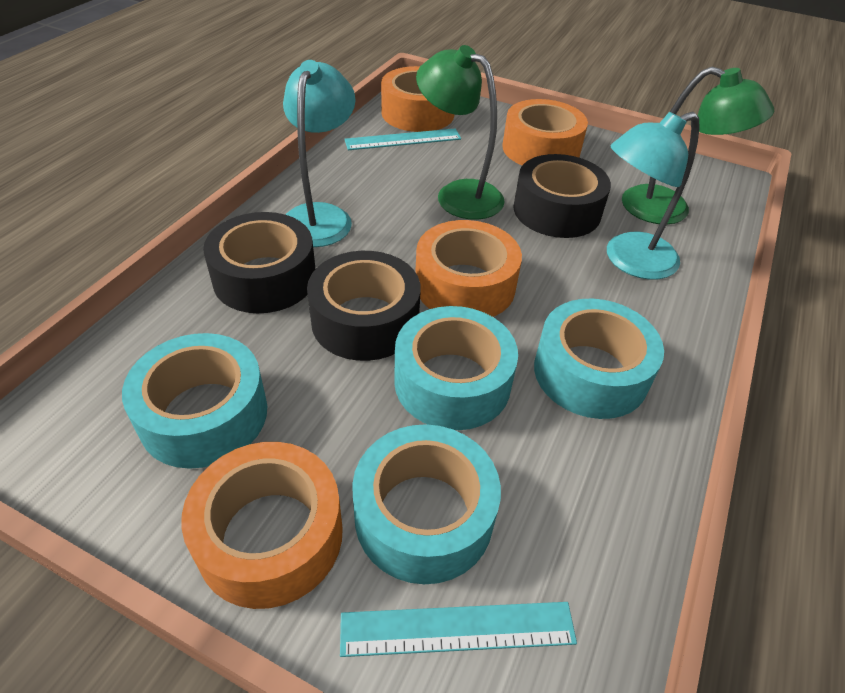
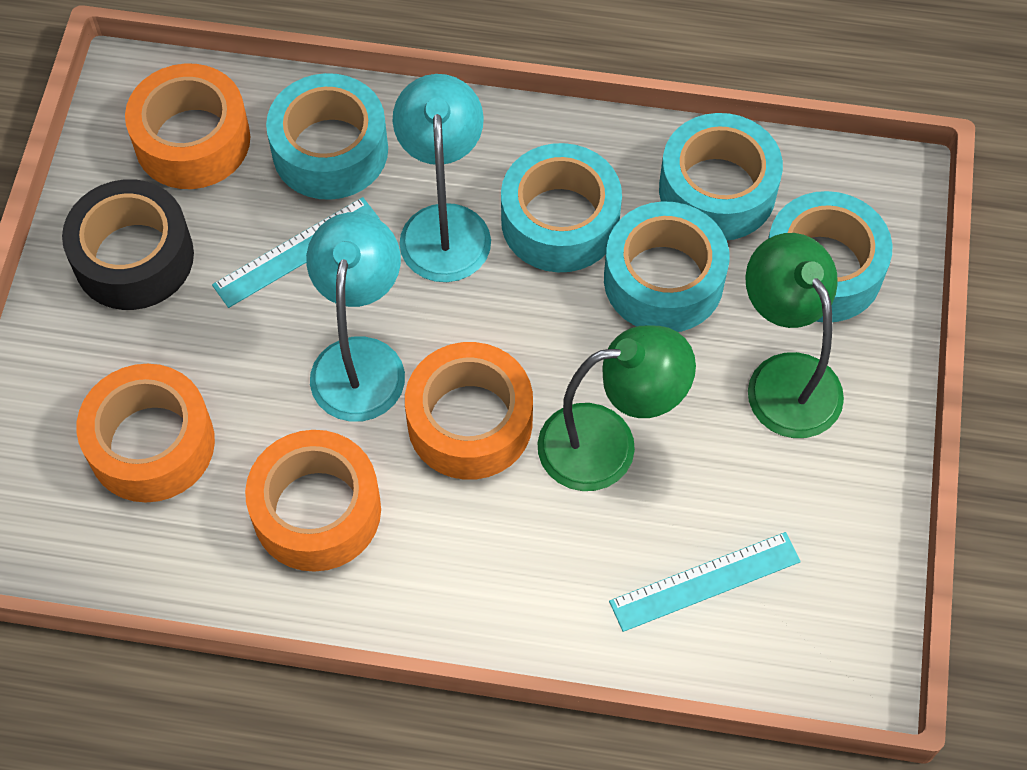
black tape: [203,212,316,313] [307,251,421,361] [513,154,611,238] = 3 -> [62,179,194,310] = 1
turquoise tape: [122,333,267,469] [352,424,501,584] [394,306,518,430] [534,299,664,419] = 4 -> [266,73,388,200] [501,143,622,272] [604,201,729,332] [659,113,783,240] [768,191,892,322] = 5

